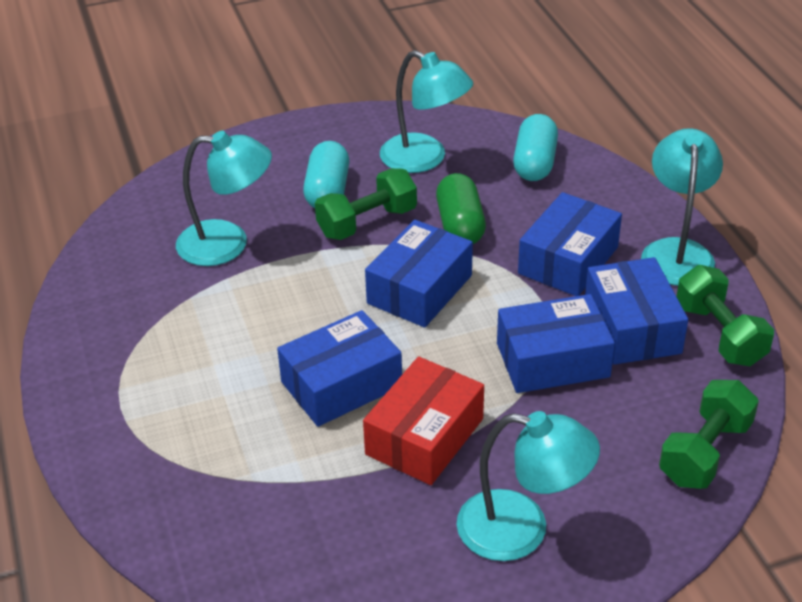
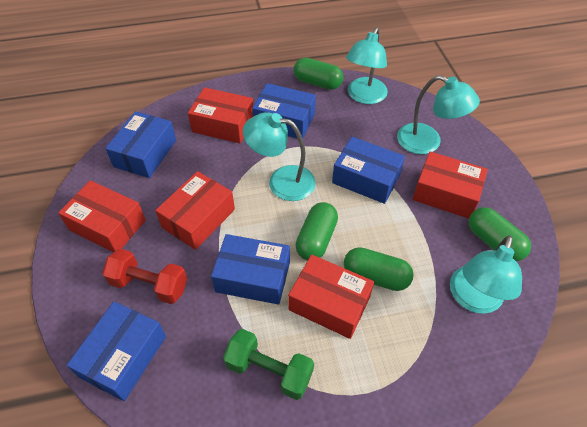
green capsule: [436,173,486,244] = 1 -> [294,58,343,90] [295,202,338,260] [344,247,414,291] [469,207,531,261] = 4
green dumbbell: [315,168,417,240] [659,380,759,489] [676,265,774,366] = 3 -> [223,329,314,400] = 1
red box: [363,356,484,485] = 1 -> [58,180,146,253] [155,171,235,250] [188,87,253,144] [288,255,374,339] [412,151,488,219] = 5
red dumbbell: none = 0 -> [102,249,187,304] = 1
turquoise capsule: [303,141,349,208] [513,114,558,181] = 2 -> none = 0

